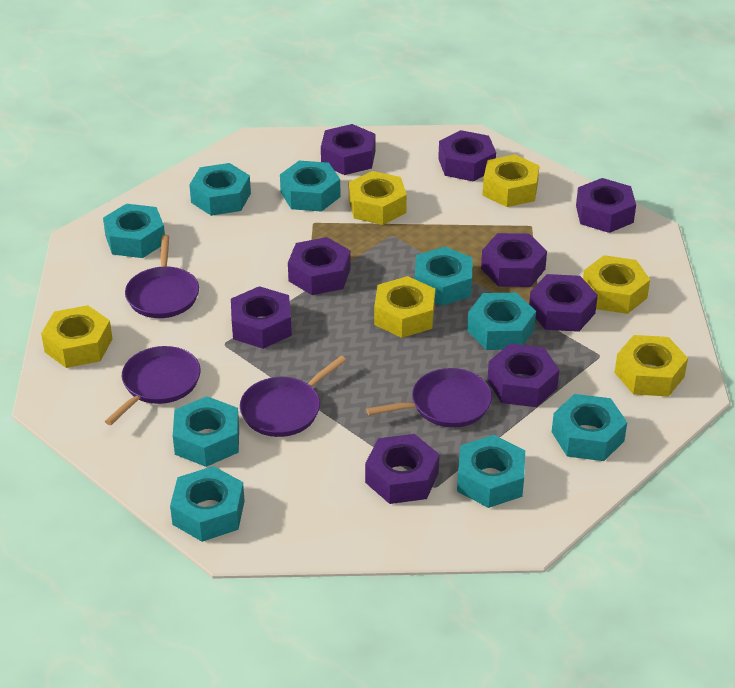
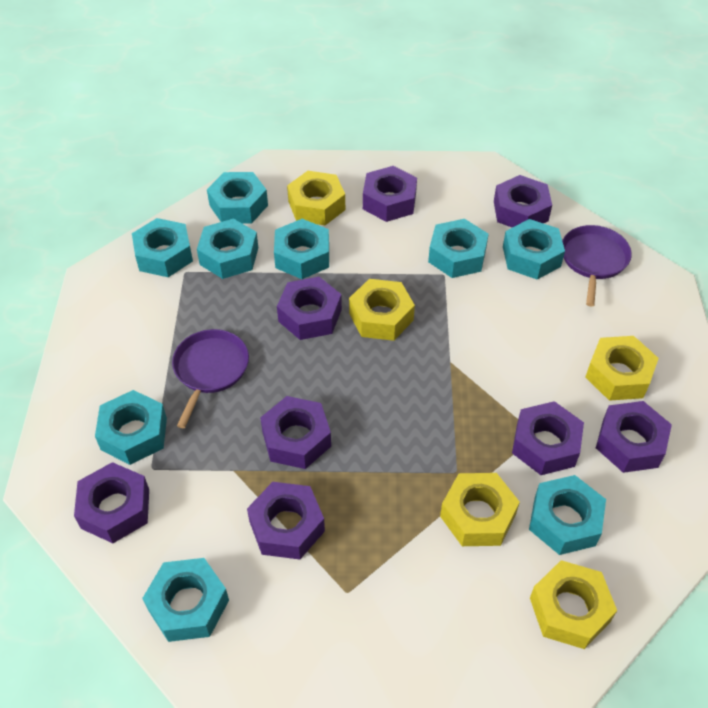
purple nut: [231,286,292,349] [288,237,351,295] [321,124,376,175] [365,434,439,504] [438,130,496,182] [481,233,547,287] [487,344,559,407] [529,274,598,332] [576,178,636,233] = 9 -> [74,462,149,543] [247,482,325,560] [260,396,331,469] [277,277,342,340] [363,166,417,222] [494,175,552,228] [512,401,584,475] [596,401,672,473] = 8
purple pan: [104,346,201,425] [125,235,199,318] [240,356,347,437] [366,368,492,428] = 4 -> [172,329,249,428] [562,225,632,306] = 2
yellow nut: [41,305,113,368] [349,171,407,225] [374,276,435,338] [482,154,539,207] [583,255,650,314] [615,335,688,397] = 6 -> [287,171,345,225] [349,279,415,341] [440,473,520,546] [530,560,617,649] [585,336,659,401] = 5

